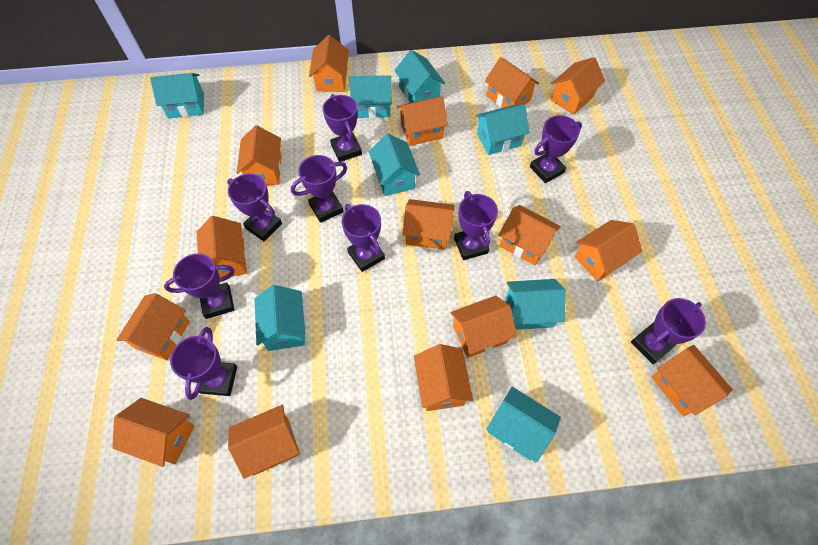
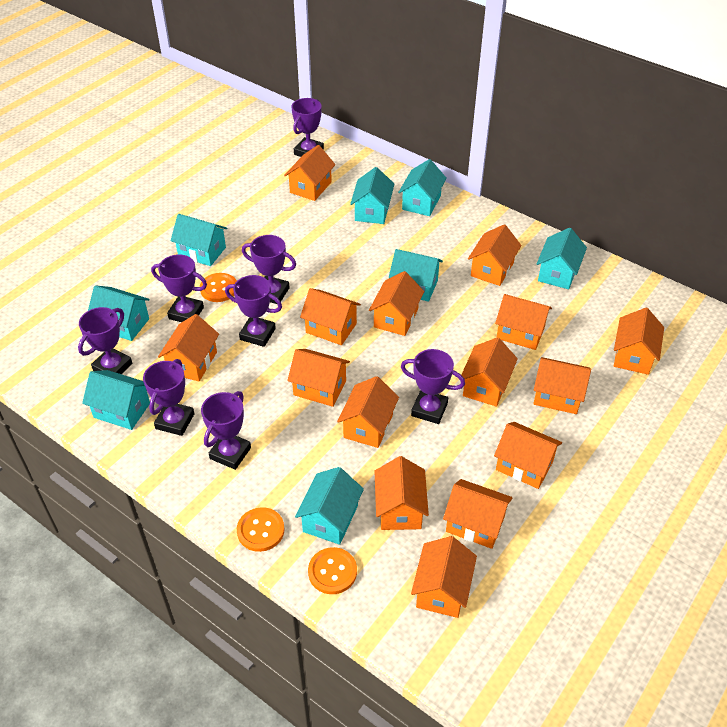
orange button: none = 0 -> [200,273,237,302] [237,507,285,552] [308,547,357,594] = 3
purple trophy: [164,253,235,319] [170,327,237,400] [227,173,282,241] [291,155,347,223] [323,94,362,162] [342,204,385,272] [454,191,498,260] [530,115,582,183] [631,298,706,364] = 9 -> [78,307,132,374] [143,359,195,436] [151,254,207,322] [201,391,251,470] [225,275,282,347] [242,235,296,304] [291,98,324,157] [401,349,465,424] = 8

